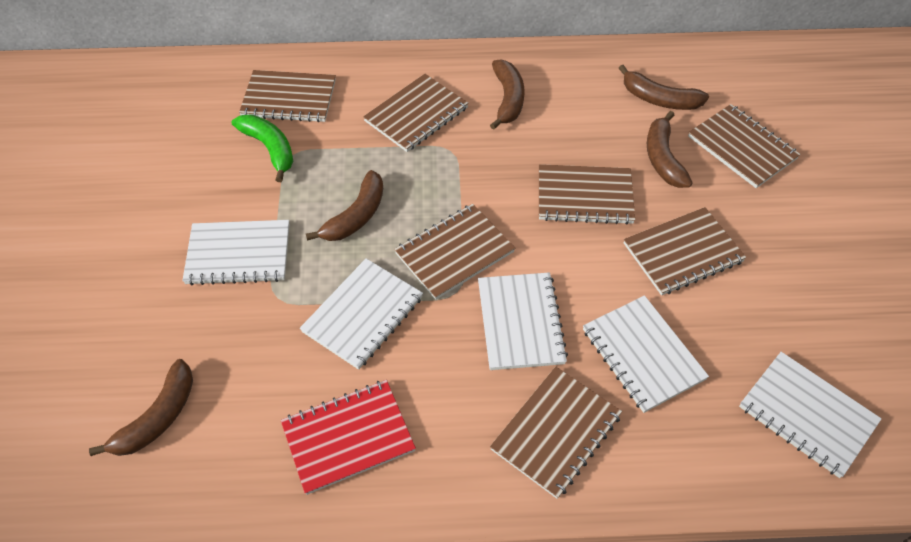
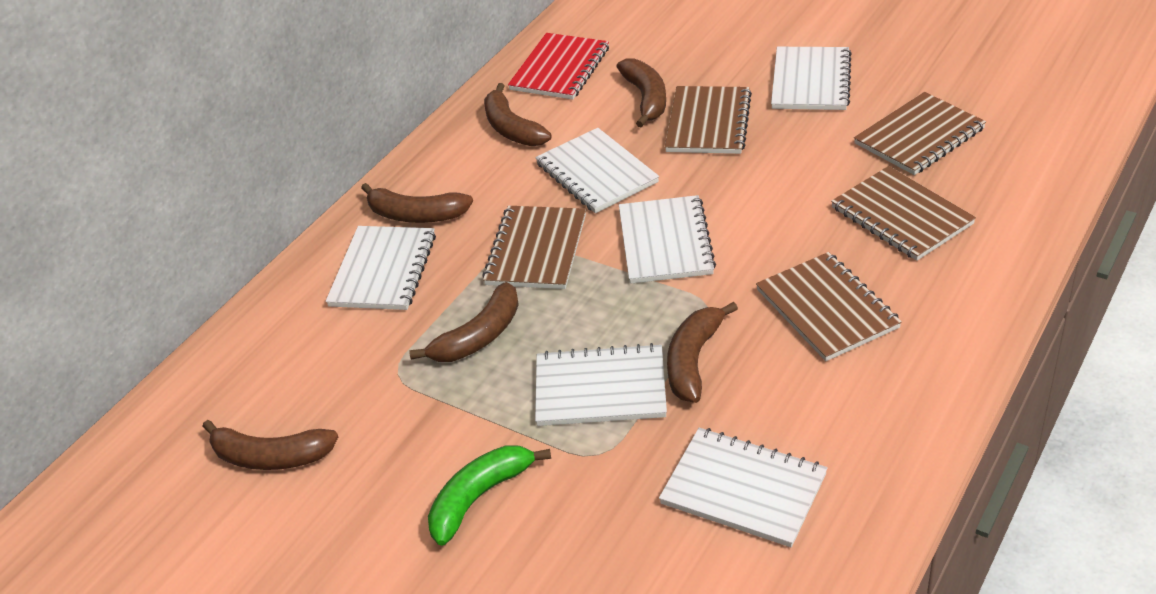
brown banana: [89,359,193,456] [306,170,383,241] [490,59,524,130] [619,65,709,110] [647,111,693,188] = 5 -> [202,420,338,470] [361,183,473,223] [409,282,519,362] [484,83,552,146] [617,58,666,128] [667,302,738,403] = 6
brown notebook: [239,70,336,122] [363,74,469,152] [394,204,515,300] [490,366,622,499] [539,164,635,225] [624,207,746,295] [688,104,801,188] = 7 -> [482,206,586,289] [665,86,752,154] [756,252,902,361] [831,166,976,261] [854,92,986,175] = 5
white notebook: [182,220,290,285] [300,258,423,370] [478,272,568,370] [583,295,709,413] [739,352,882,478] = 5 -> [326,226,436,310] [535,128,659,213] [535,343,667,426] [619,195,716,284] [659,428,828,547] [771,47,852,110] = 6

